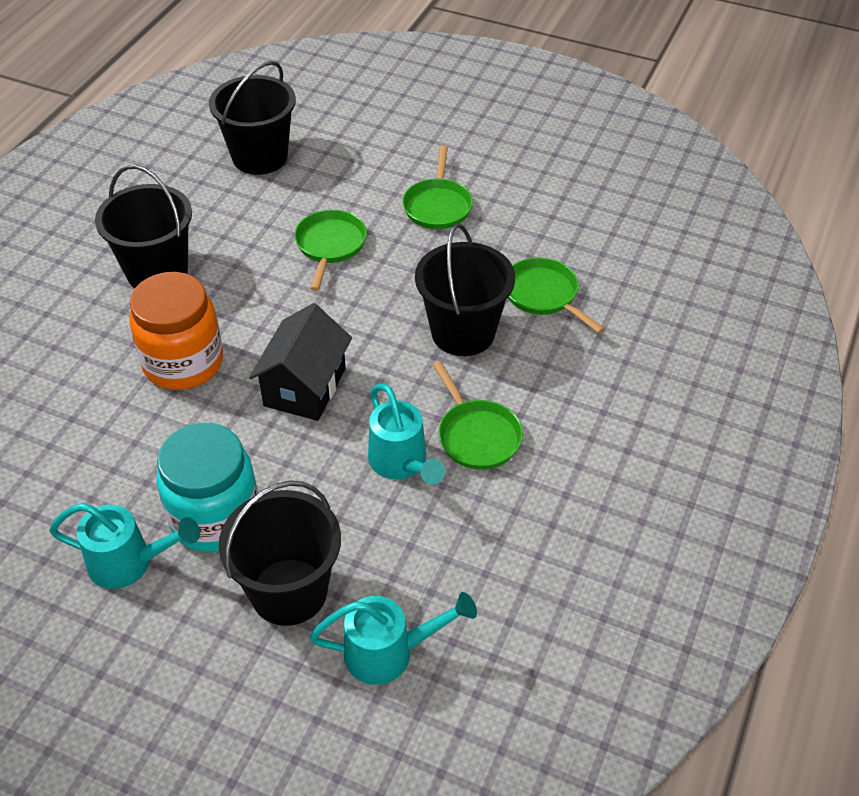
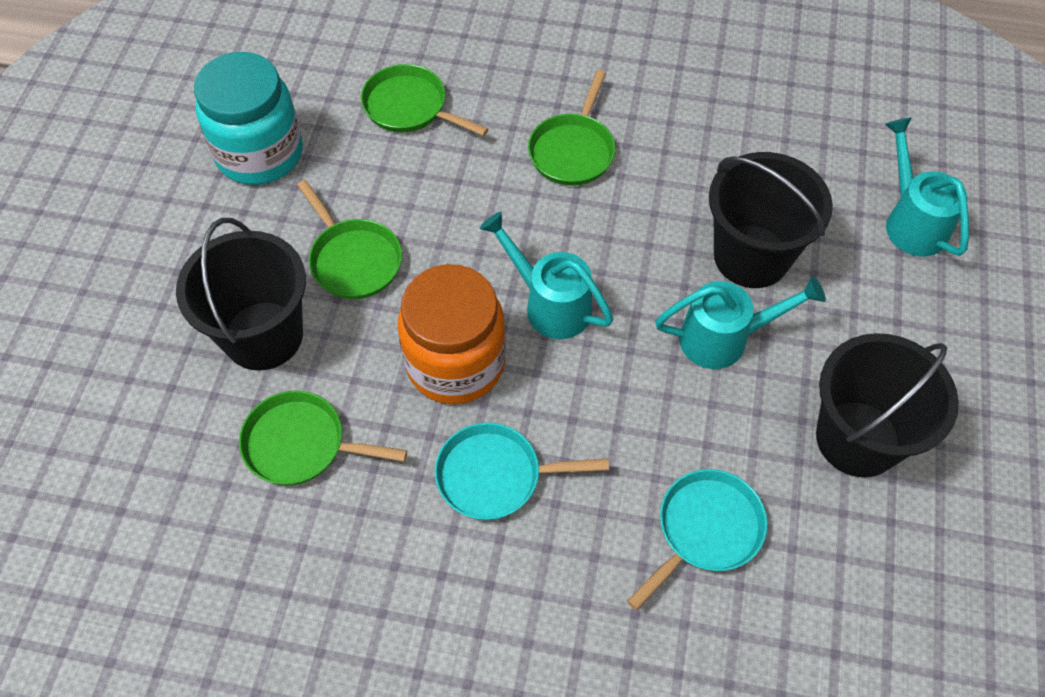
black bucket: [95,165,192,288] [209,61,296,175] [219,480,341,626] [415,224,515,356] = 4 -> [176,218,306,371] [709,152,833,288] [816,333,959,477] = 3
black house: [249,303,352,421] = 1 -> none = 0
turquoise pan: none = 0 -> [435,422,609,520] [627,469,768,610] = 2

